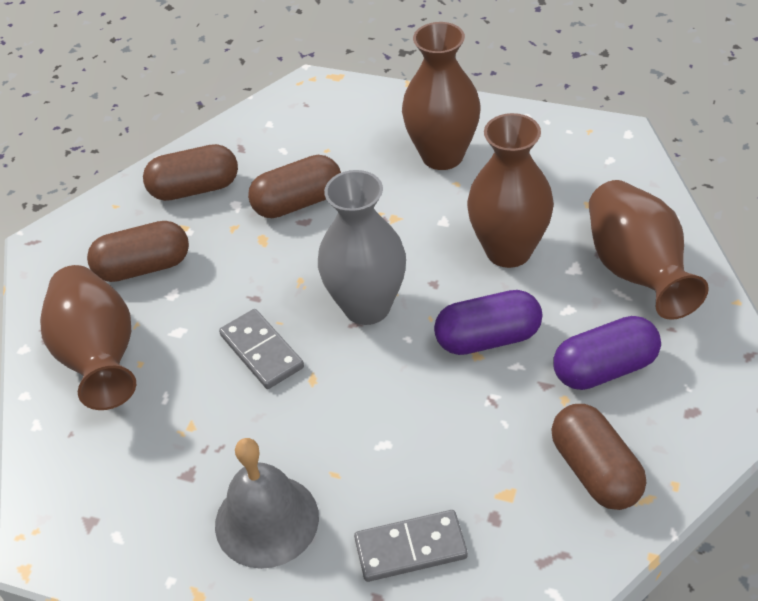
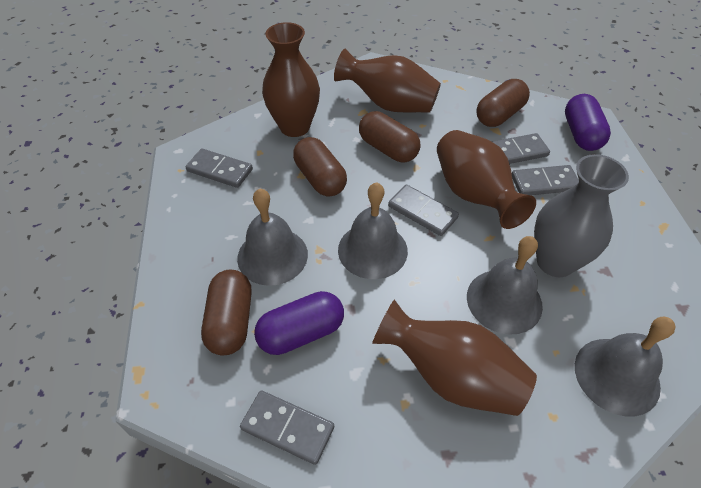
grey bell: [215,438,319,569] = 1 -> [237,188,308,286] [338,182,408,279] [467,236,543,335] [575,317,676,416] = 4
grey domino: [219,309,304,389] [354,510,468,582] = 2 -> [186,148,253,188] [240,390,334,465] [388,185,459,236] [492,133,550,164] [512,165,579,195] = 5

